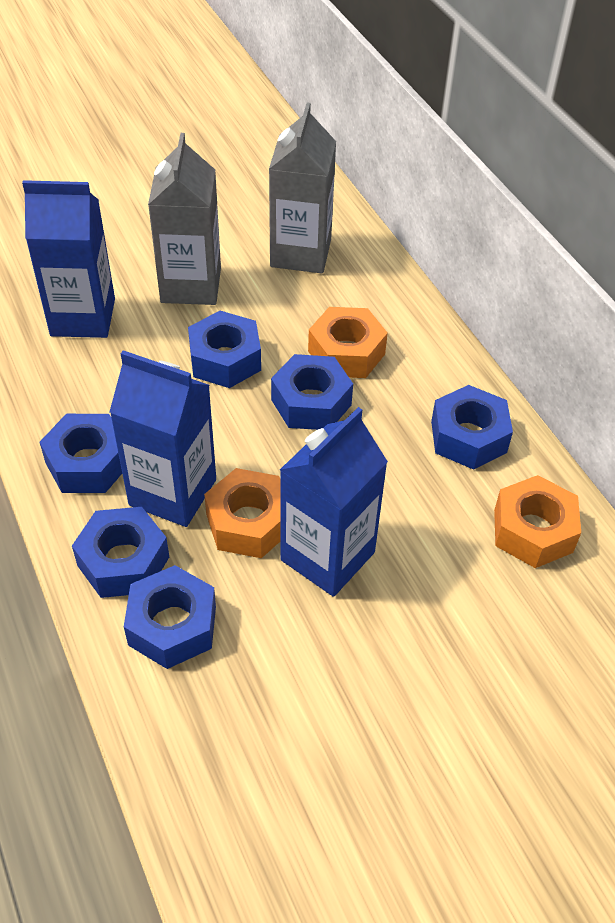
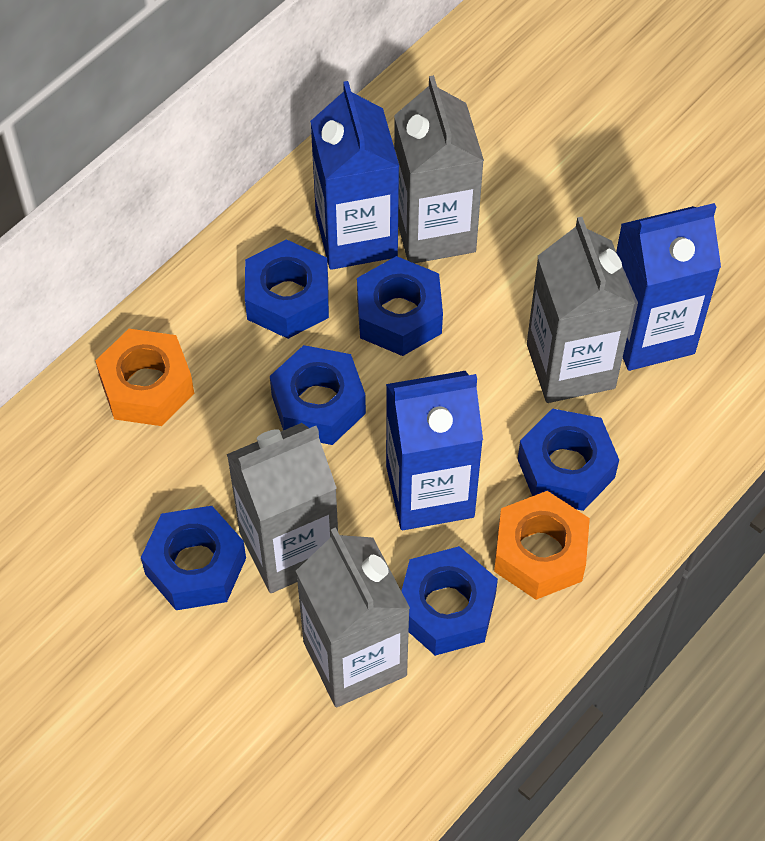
grey carton: [148,133,221,305] [269,102,336,273] = 2 -> [227,423,338,593] [296,527,410,707] [394,75,484,263] [527,217,635,403] = 4
orange nut: [204,468,280,558] [308,307,388,378] [494,475,581,568] = 3 -> [95,329,194,426] [494,491,590,600] = 2

